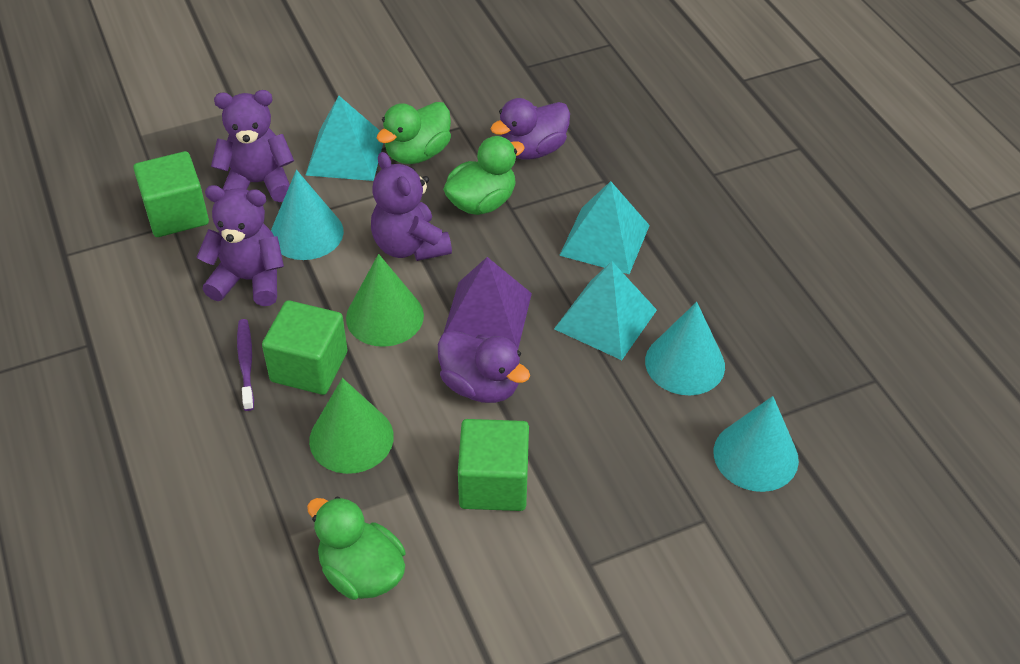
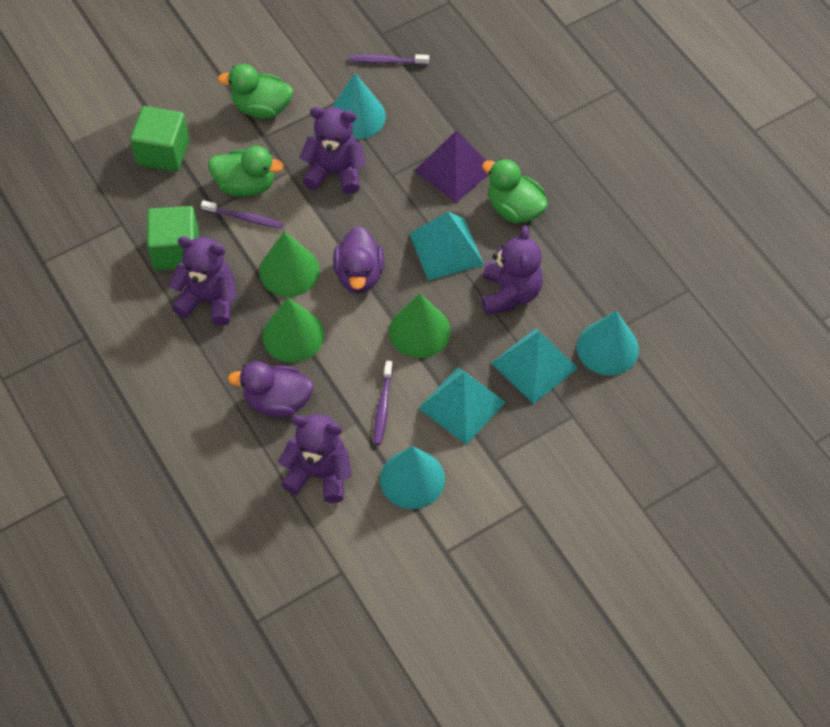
green cone: [309,378,394,474] [346,254,424,347] = 2 -> [259,231,320,297] [262,298,324,362] [389,294,451,358] = 3
green cube: [133,151,209,237] [262,300,348,395] [458,419,529,511] = 3 -> [130,106,190,172] [147,206,199,270] = 2
purple teddy bear: [197,185,284,306] [211,90,294,202] [371,152,452,261] = 3 -> [168,236,237,326] [278,414,352,503] [299,107,366,194] [482,226,543,314] = 4
purple toothbrush: [237,319,254,411] = 1 -> [201,200,283,228] [350,54,429,65] [374,360,393,445] = 3

